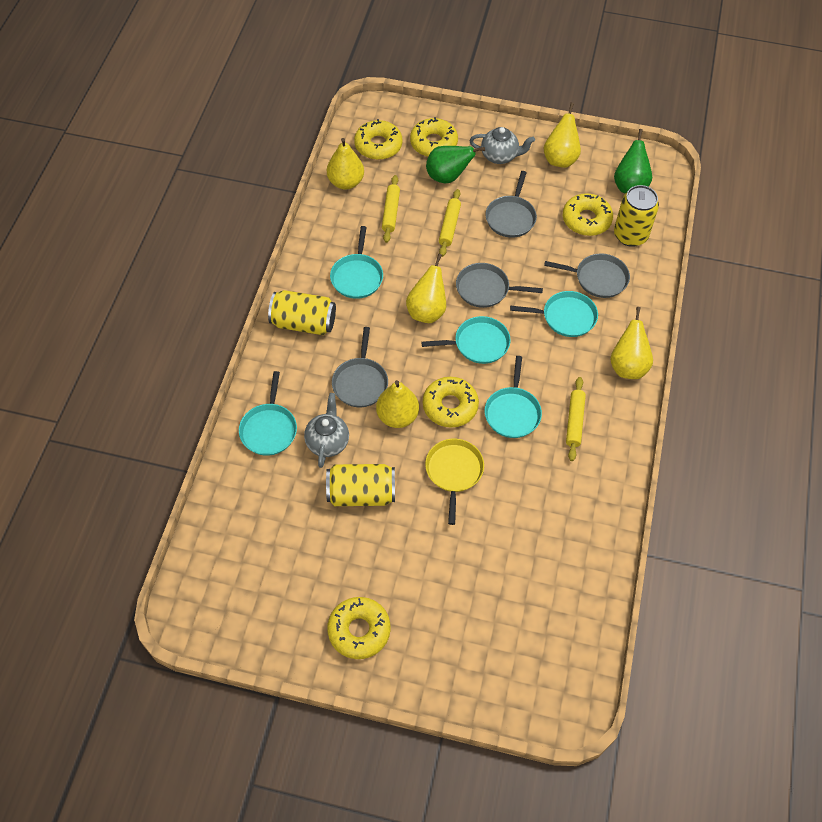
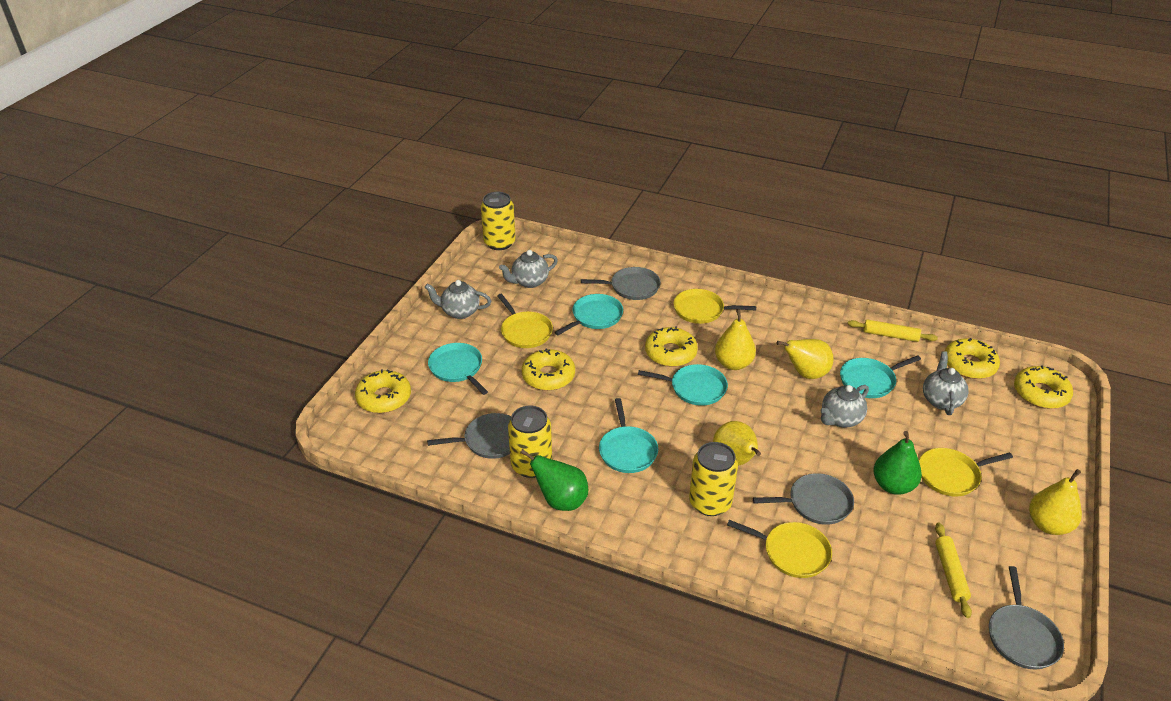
grey teapot: [304,393,349,468] [469,127,535,164] = 2 -> [425,280,491,319] [499,250,558,288] [820,385,869,427] [923,351,969,415] = 4
yellow pan: [425,439,484,525] = 1 -> [497,294,553,348] [673,289,756,324] [727,520,832,578] [919,448,1013,496] = 4
yellow pear: [327,138,364,189] [376,380,419,428] [406,254,446,323] [544,103,581,168] [610,307,653,379] = 5 -> [713,421,761,466] [715,309,756,370] [776,339,833,379] [1029,469,1082,535] = 4
yellow rolling pin: [382,175,400,243] [439,189,461,257] [566,377,586,461] = 3 -> [848,319,938,342] [935,523,972,618] = 2

